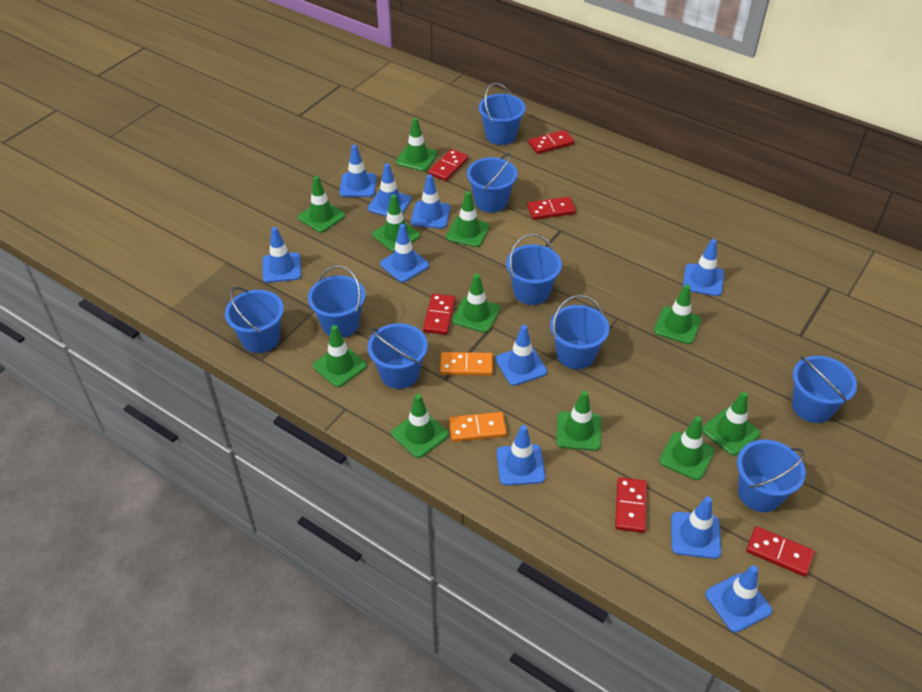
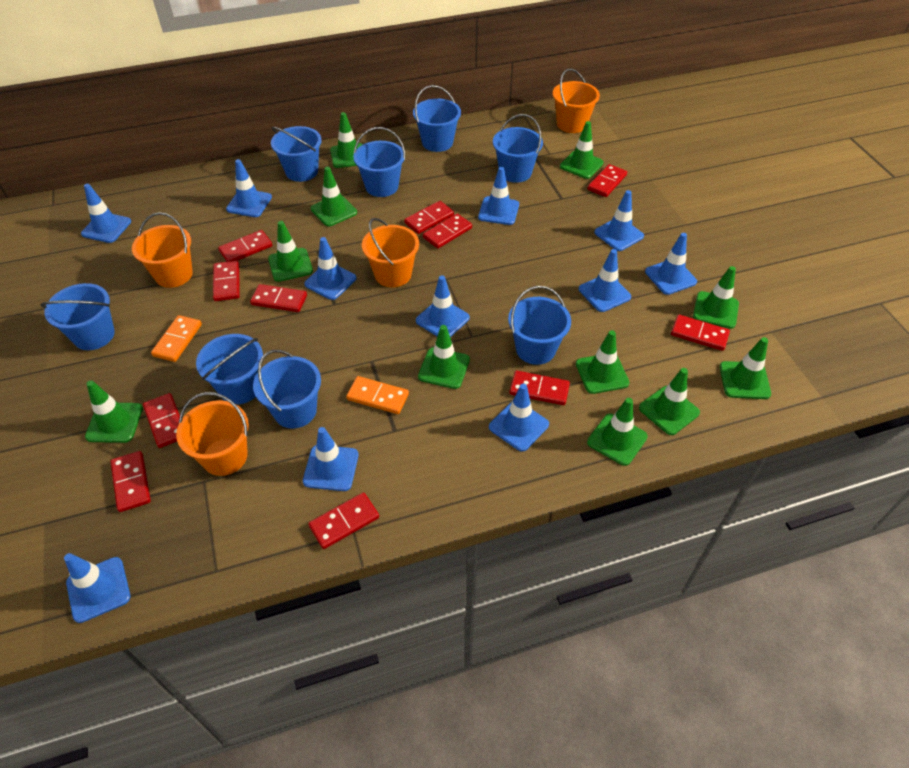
blue bucket: [225,287,284,353] [308,265,366,338] [368,323,428,389] [467,153,517,213] [479,83,526,145] [506,234,562,305] [550,295,609,369] [737,440,806,512] [792,356,857,423] = 9 -> [41,283,115,350] [196,334,263,404] [253,350,321,429] [271,126,322,182] [353,127,405,197] [413,85,461,152] [493,114,543,183] [508,286,571,365] = 8
blue traffic cone: [262,227,301,283] [340,145,376,197] [368,163,412,216] [380,224,429,282] [411,174,450,229] [496,325,547,386] [497,425,545,485] [671,496,721,559] [683,239,724,296] [705,565,772,633] = 10 -> [64,553,130,623] [81,184,131,243] [226,159,272,217] [303,427,359,491] [304,237,356,300] [416,275,470,337] [478,167,519,225] [489,384,549,452] [579,249,631,312] [594,190,644,251] [645,233,697,295] = 11
orange bucket: none = 0 -> [132,212,193,288] [176,392,249,476] [362,218,419,287] [553,68,600,133] = 4
red domino: [423,294,456,335] [429,149,468,181] [527,197,576,220] [528,130,574,154] [615,477,647,533] [746,526,814,577] = 6 -> [111,451,151,512] [143,393,180,448] [213,261,240,301] [218,230,272,262] [250,284,307,312] [308,492,379,549] [404,201,454,234] [423,214,472,248] [509,370,570,405] [587,164,627,197] [671,314,730,351] = 11

